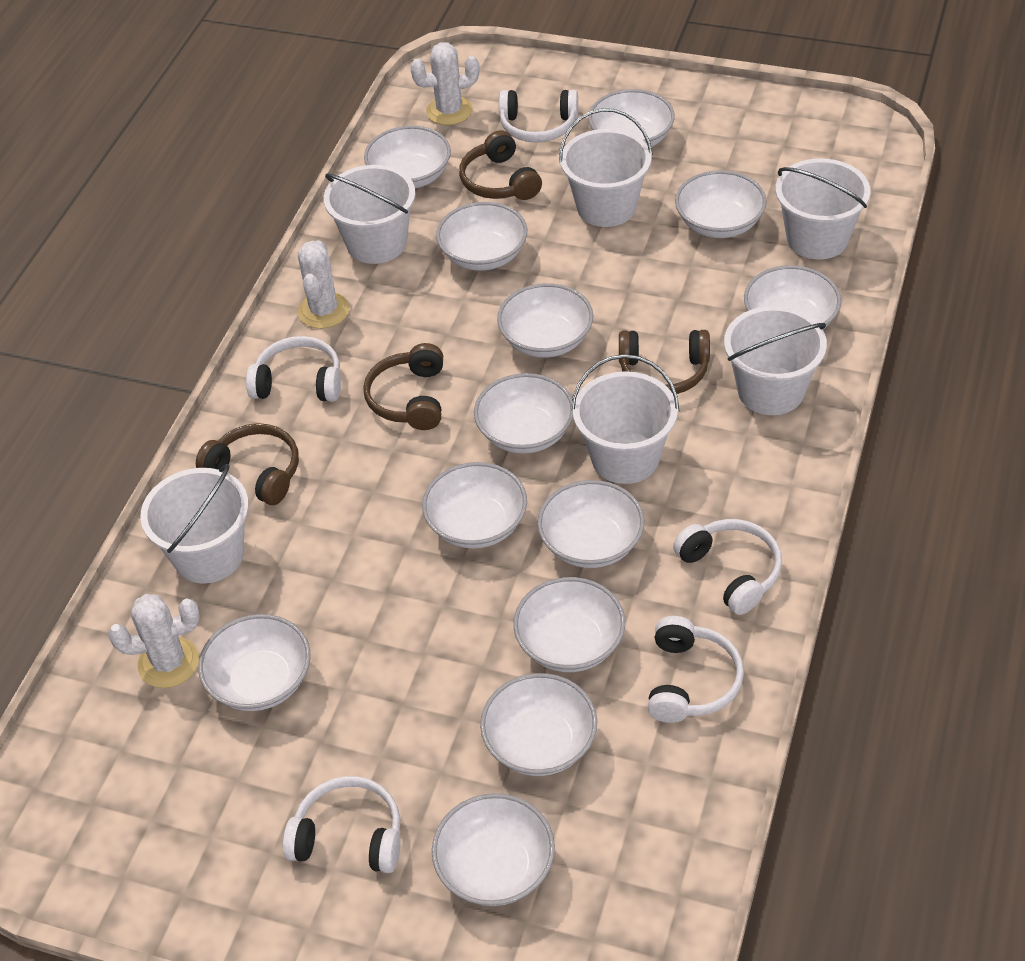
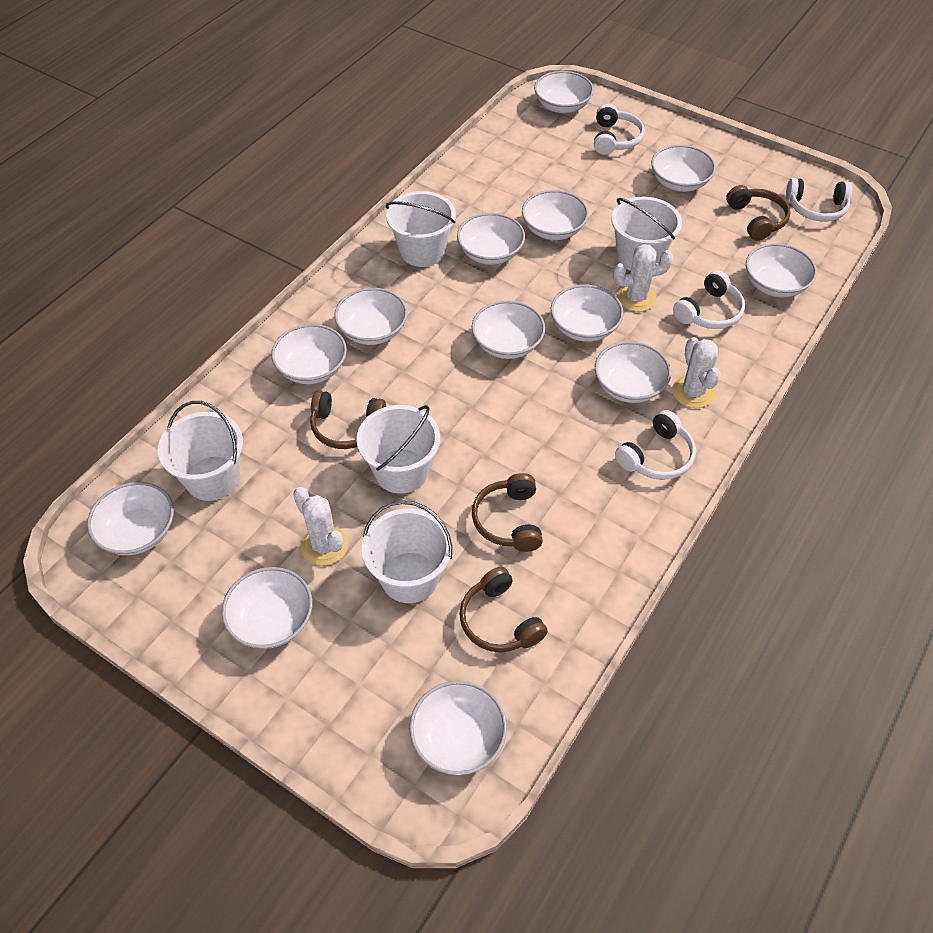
white bucket: [140,464,249,584] [324,165,416,264] [559,108,653,227] [571,354,679,484] [724,306,827,415] [776,159,871,259] = 6 -> [158,401,243,501] [357,405,440,494] [362,500,452,603] [385,191,456,267] [611,197,682,271] = 5
white headphones: [246,336,341,402] [282,776,400,873] [499,90,578,142] [647,616,744,723] [673,519,782,615] = 5 -> [594,104,645,155] [615,410,696,480] [673,270,745,329] [786,178,852,221] = 4

